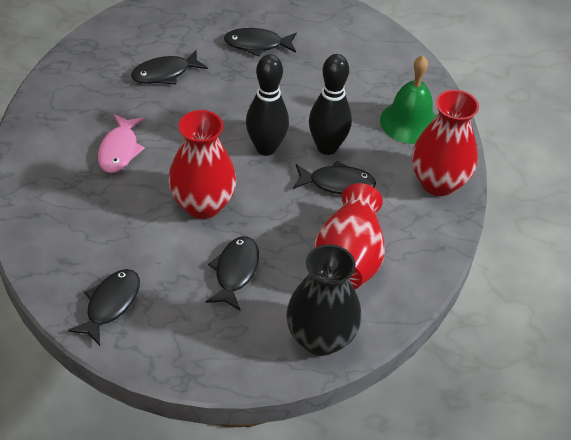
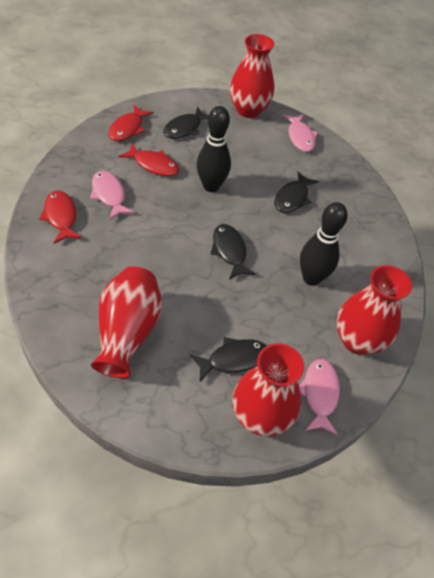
black fish: [68,269,140,346] [131,50,208,84] [206,236,259,310] [224,28,297,56] [293,161,376,194] = 5 -> [163,106,209,139] [190,337,266,382] [210,224,255,280] [274,171,319,213] = 4
black vase: [286,244,362,356] = 1 -> none = 0
green bell: [380,55,436,144] = 1 -> none = 0
pink fish: [98,114,145,173] = 1 -> [90,171,134,220] [283,114,318,152] [299,359,340,436] = 3
red fish: none = 0 -> [39,191,82,244] [108,105,153,141] [119,143,179,176] = 3
red vase: [168,110,236,219] [314,183,385,289] [412,90,479,196] = 3 -> [91,266,162,378] [230,34,275,118] [233,343,304,437] [337,265,412,355] = 4

